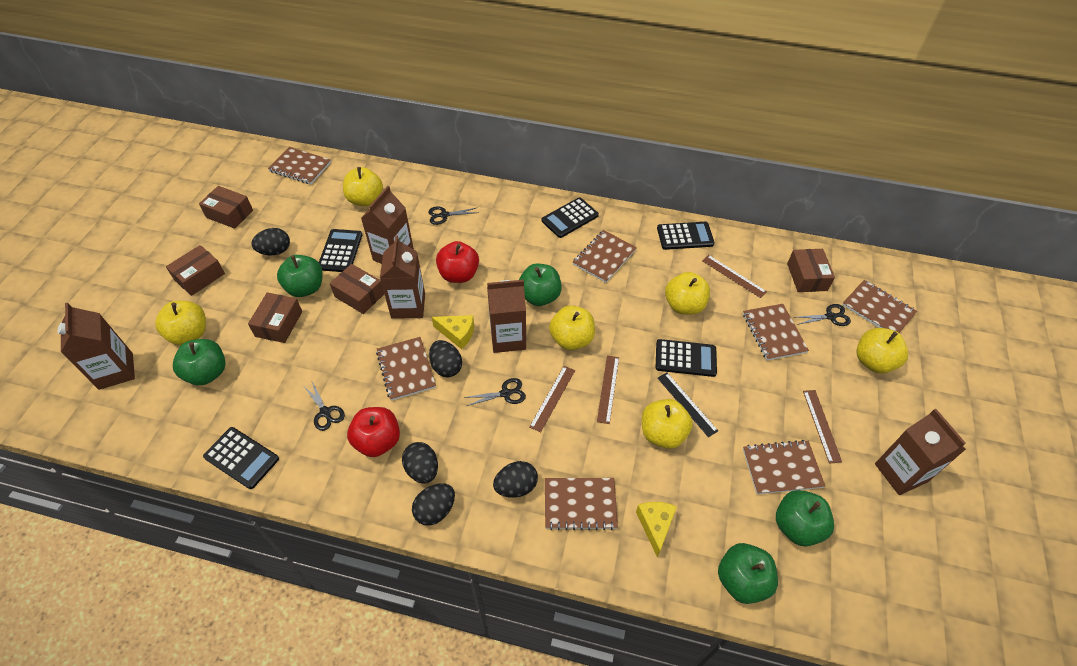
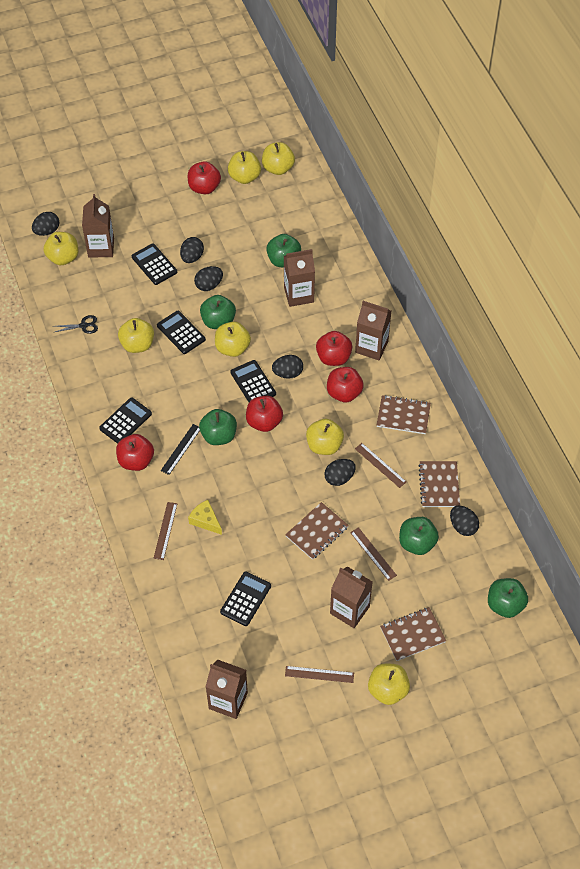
black egg: [251,228,290,255] [402,442,438,484] [412,483,455,526] [429,340,462,377] [493,461,538,498] = 5 -> [32,212,59,236] [180,237,204,263] [194,266,223,291] [272,355,303,379] [324,459,356,486] [450,505,479,536] = 6
black scissors: [304,382,345,431] [428,207,479,225] [464,378,526,406] [796,304,851,326] = 4 -> [54,315,98,334] = 1
brown box: [166,245,225,296] [199,186,253,229] [248,292,302,343] [330,264,384,314] [787,249,835,292] = 5 -> none = 0
brown notebook: [268,147,331,184] [376,337,436,401] [545,478,618,530] [573,230,637,283] [743,304,809,360] [743,440,825,494] [842,280,917,333] = 7 -> [285,502,349,560] [377,395,431,434] [380,607,446,661] [418,461,460,507] = 4
red apple: [347,407,400,457] [436,241,479,283] = 2 -> [116,434,154,471] [188,161,221,194] [246,396,283,432] [316,331,352,366] [327,367,364,402] = 5
yellow apple: [155,301,206,345] [343,167,383,206] [549,305,595,350] [642,399,693,449] [665,272,710,315] [856,328,908,373] = 6 -> [44,232,78,265] [118,318,154,353] [215,322,251,357] [228,151,261,184] [262,142,295,175] [306,419,344,455] [368,663,410,705] = 7
yellow cheese: [432,315,474,349] [636,502,677,557] = 2 -> [188,500,222,535] = 1

